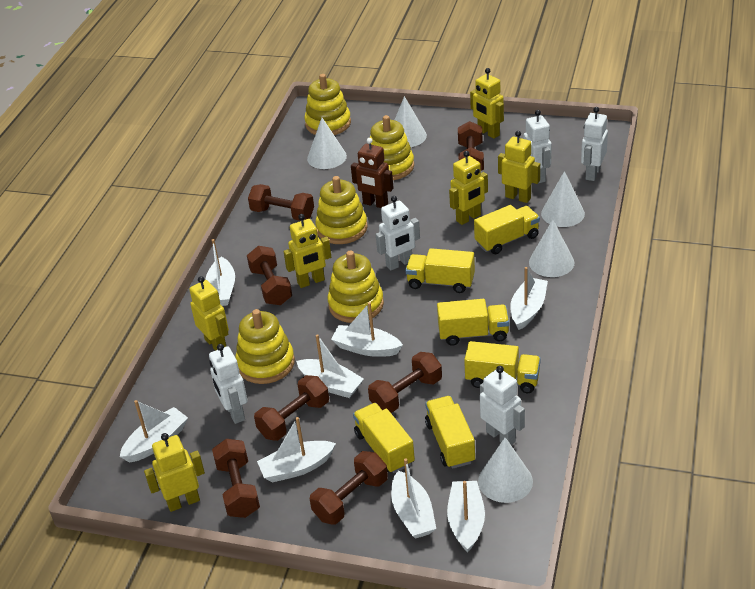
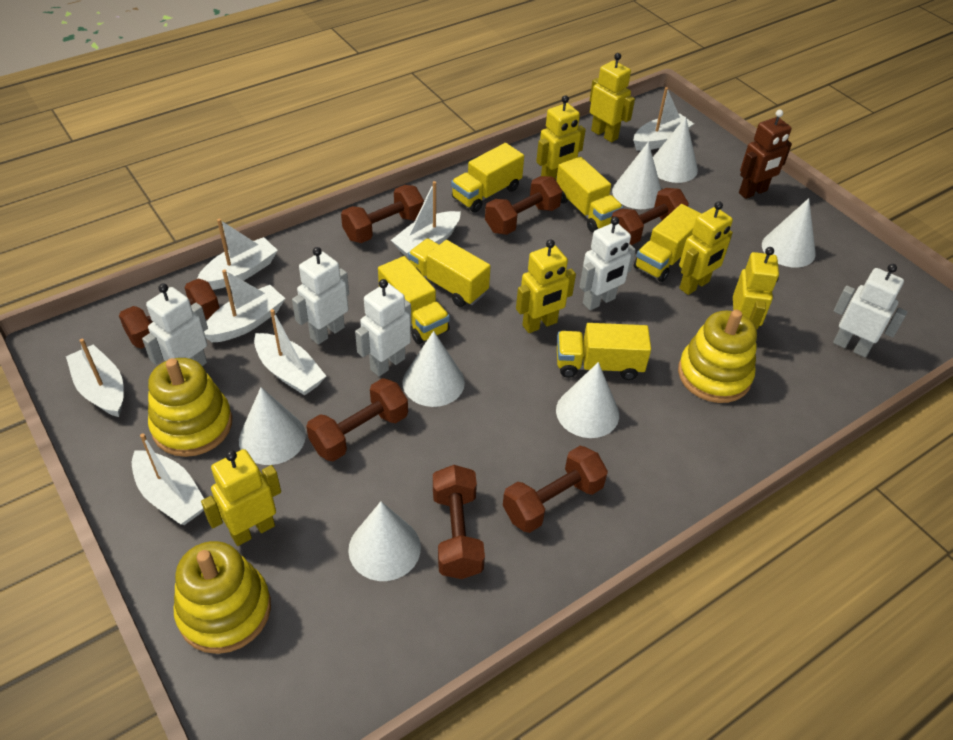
white boat: [120,400,188,463] [205,239,235,306] [257,417,336,483] [296,334,364,398] [331,302,403,357] [391,458,436,539] [447,481,485,552] [510,267,548,330] = 8 -> [66,339,124,417] [132,433,204,525] [197,219,278,290] [204,269,285,342] [254,309,326,395] [391,181,461,257] [633,87,694,151] = 7
white cone: [307,118,347,169] [395,96,427,147] [478,437,533,503] [529,219,574,277] [541,171,585,227] = 5 -> [239,387,306,465] [348,501,421,581] [402,331,465,407] [556,362,619,438] [612,142,661,209] [653,117,698,183] [762,198,816,268] = 7
yellow stacking toy: [235,309,295,384] [304,74,351,135] [315,176,368,244] [327,251,384,323] [370,115,414,180] = 5 -> [148,358,232,457] [173,541,271,654] [678,310,757,403] = 3

